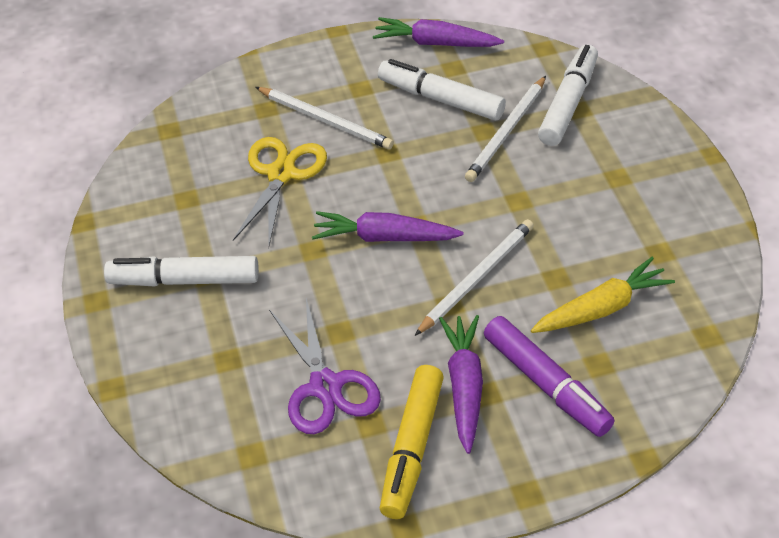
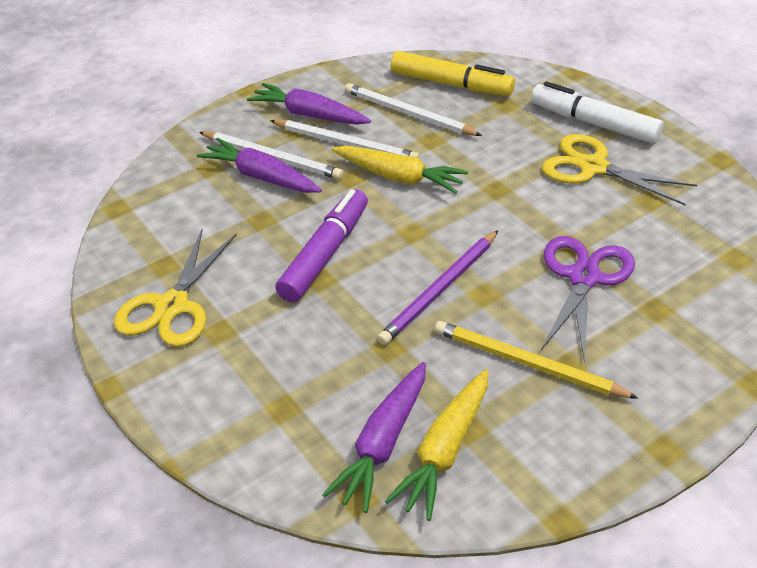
purple pencil: none = 0 -> [377,230,499,345] = 1
white marker: [104,256,259,286] [378,59,506,121] [538,45,598,146] = 3 -> [531,81,664,144] = 1
yellow carrot: [531,257,675,333] = 1 -> [331,146,469,194] [385,369,488,521] = 2
yellow pencil: none = 0 -> [435,321,639,399] = 1
yellow scissors: [233,137,327,246] = 1 -> [114,229,237,347] [542,134,697,205] = 2

